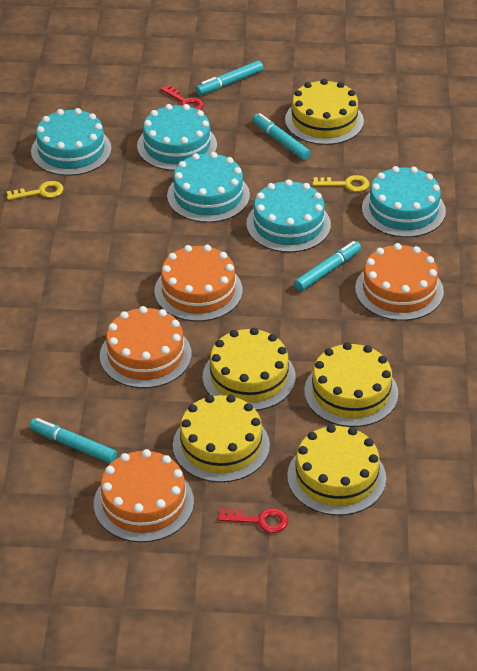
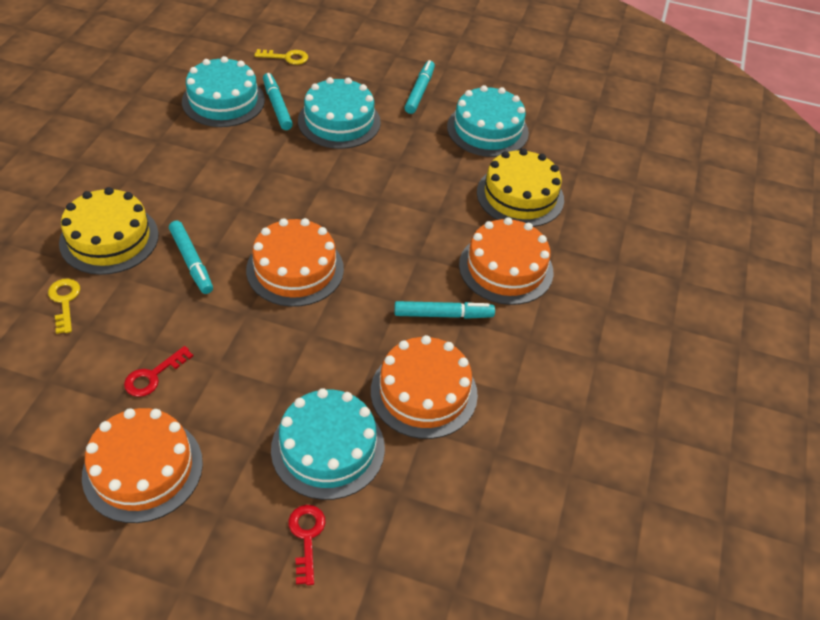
turquoise cake: [31,108,112,176] [137,104,217,171] [167,152,250,223] [246,179,331,252] [362,166,446,237] = 5 -> [182,56,265,127] [271,388,385,500] [298,77,381,149] [447,85,529,157] = 4
yellow cake: [173,395,270,482] [203,328,296,411] [285,79,364,145] [287,425,386,516] [304,342,398,427] = 5 -> [59,187,159,275] [477,148,564,227] = 2

